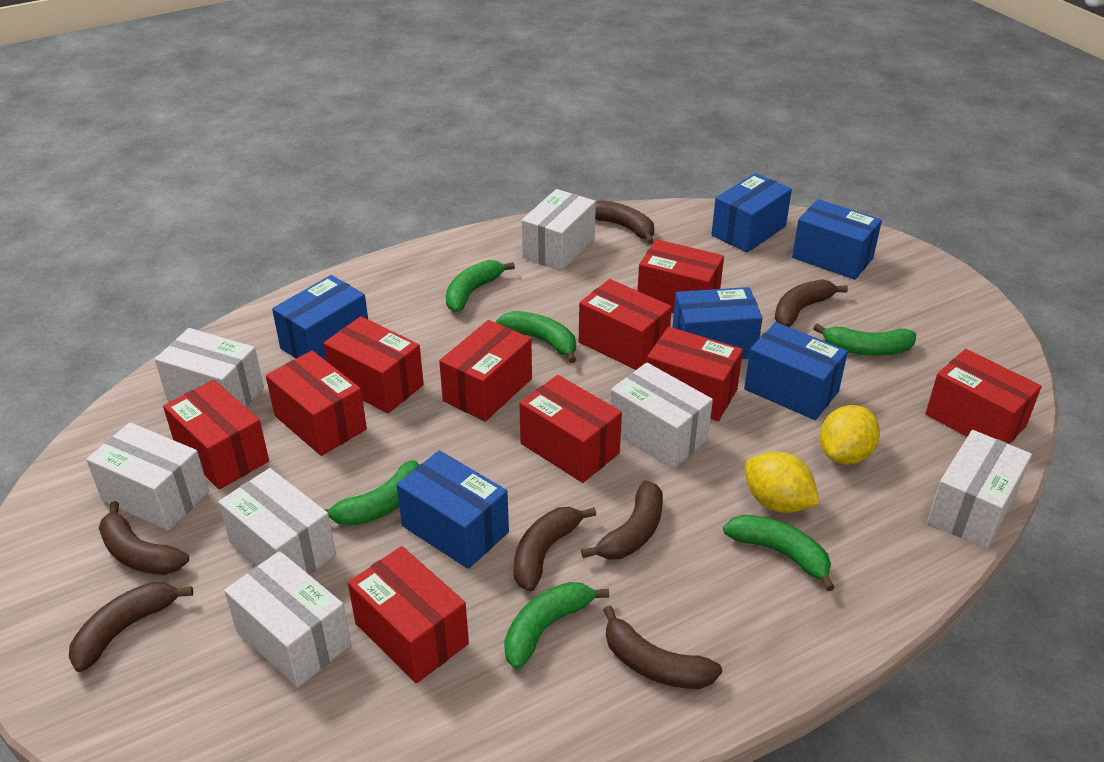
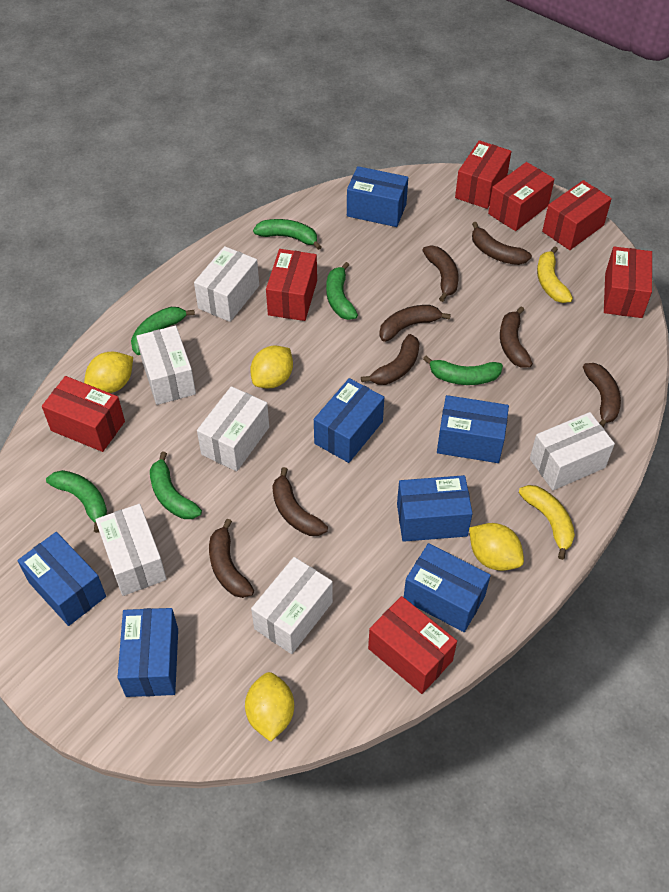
blue box: [272,275,368,361] [397,450,509,569] [672,287,762,359] [711,173,792,253] [744,322,848,420] [792,199,882,280] = 6 -> [18,532,106,626] [117,608,178,697] [314,378,384,463] [347,166,408,227] [397,475,473,542] [404,543,491,632] [437,395,509,463] = 7
brown banana: [69,582,193,672] [99,501,189,575] [514,507,597,592] [581,480,663,560] [595,200,654,244] [603,606,722,689] [775,279,848,327] = 7 -> [209,519,254,598] [272,467,328,536] [361,334,420,385] [379,305,451,342] [422,246,458,302] [472,222,532,265] [500,306,533,368] [583,363,621,427] = 8
red box: [163,380,269,490] [266,351,367,456] [323,316,424,414] [348,546,469,683] [439,320,532,422] [519,375,622,483] [579,279,672,370] [637,239,724,313] [647,327,743,421] [925,349,1042,444] = 10 -> [42,376,125,452] [266,249,317,321] [368,596,457,694] [455,140,511,209] [488,162,554,231] [542,180,612,250] [604,247,652,318] = 7
white box: [86,422,209,531] [155,328,264,407] [218,468,336,575] [224,551,351,688] [521,189,596,271] [610,363,713,469] [927,430,1032,549] = 7 -> [96,504,167,596] [136,326,196,405] [194,246,259,322] [197,386,269,471] [251,557,333,654] [530,412,615,490] = 6
yellow banana: none = 0 -> [519,485,575,560] [537,246,573,303] = 2
yellow lemon: [745,451,820,513] [820,405,880,465] = 2 -> [84,352,133,393] [245,672,294,742] [250,345,293,389] [469,523,524,571] = 4

